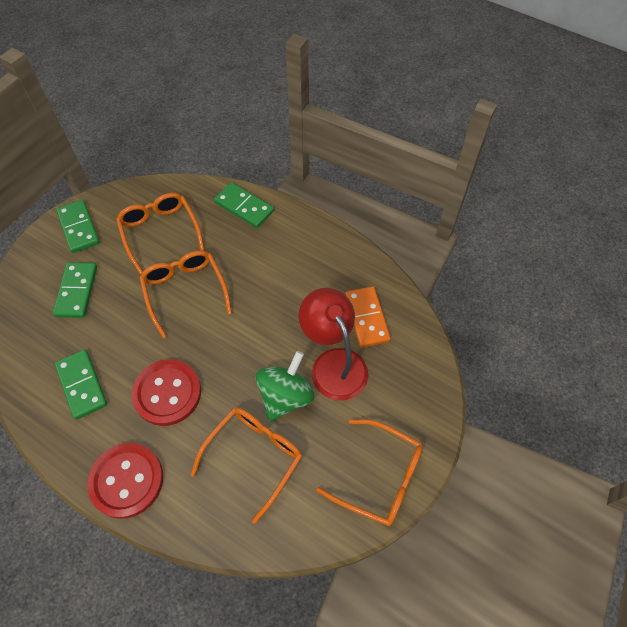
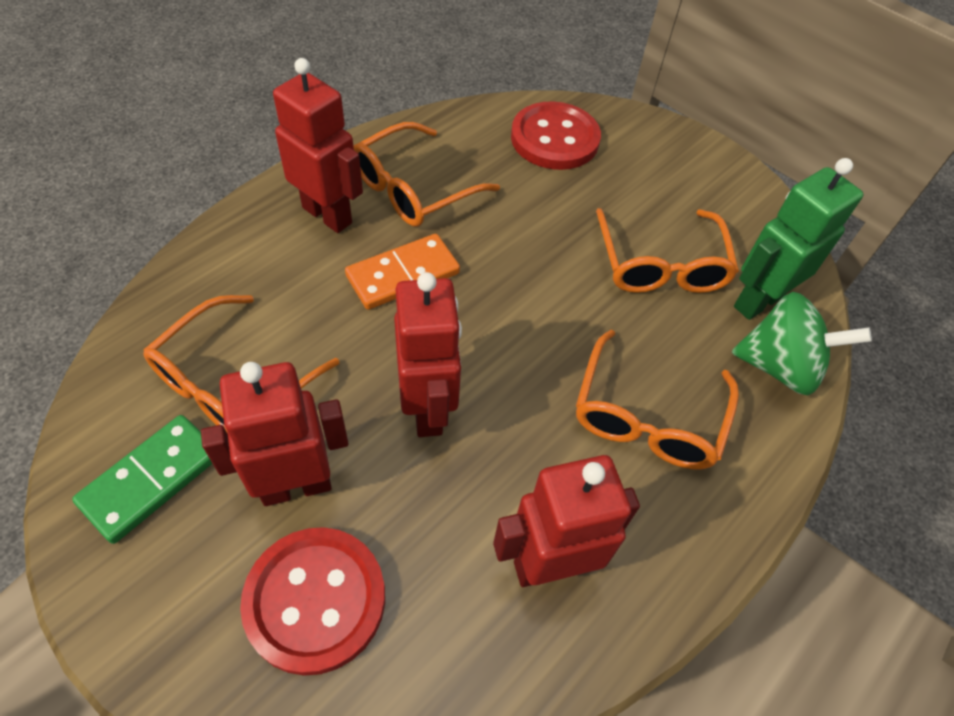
green domino: [53,262,97,318] [55,350,107,420] [56,200,100,253] [214,182,274,228] = 4 -> [72,415,212,544] = 1
green robot: none = 0 -> [734,158,863,320] = 1
red lamp: [298,288,368,400] = 1 -> none = 0
red robot: none = 0 -> [201,362,349,506] [273,58,363,233] [394,272,462,437] [493,455,640,587] = 4

